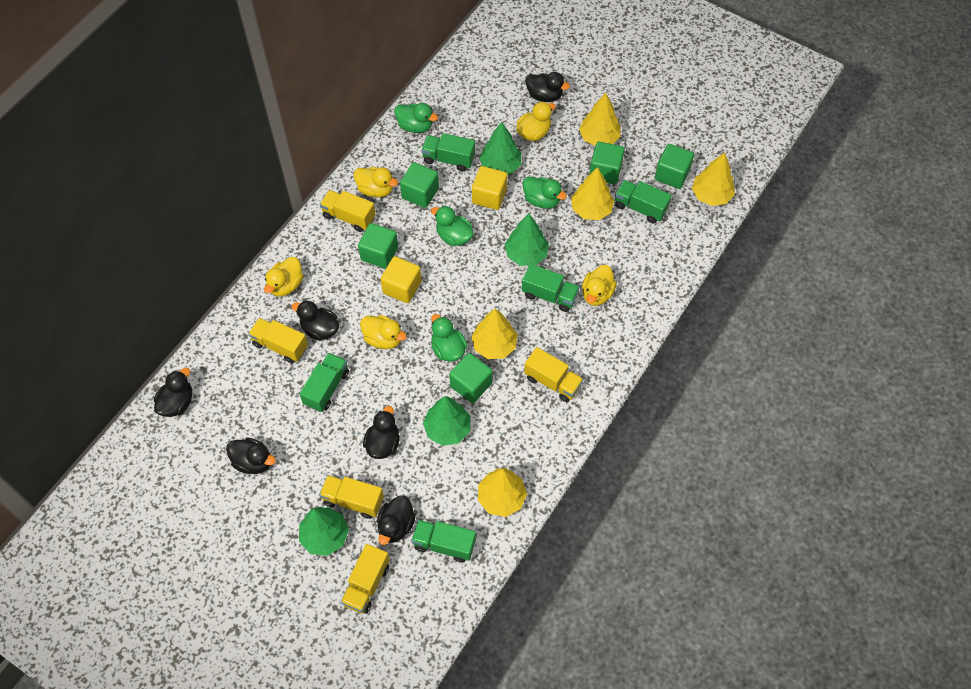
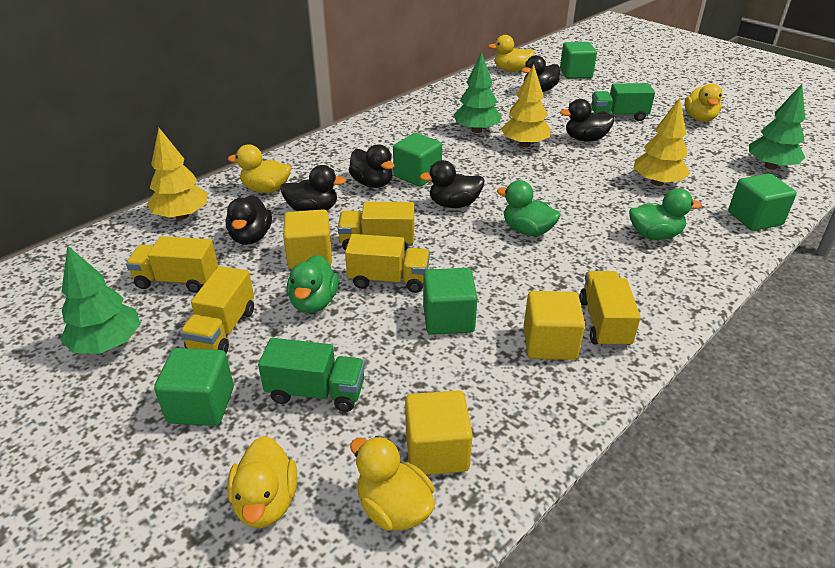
green duck: [394,103,438,133] [431,206,474,246] [431,314,468,362] [523,176,567,209] = 4 -> [287,255,339,313] [497,180,561,236] [629,188,702,240] = 3
green tree: [299,507,349,556] [423,396,470,446] [479,122,521,174] [505,214,549,266] = 4 -> [60,245,140,354] [454,52,501,133] [749,84,805,170] = 3
green truck: [300,353,349,412] [411,520,476,563] [421,133,475,171] [522,264,580,312] [615,180,672,223] = 5 -> [258,338,365,412] [591,83,655,121] = 2
yellow cube: [381,256,421,303] [472,166,507,210] = 2 -> [283,209,332,269] [405,390,473,475] [524,291,585,360] = 3
yellow tree: [471,309,518,359] [478,468,527,517] [571,167,614,220] [579,93,621,146] [692,152,735,206] = 5 -> [147,128,208,220] [501,64,551,147] [634,98,690,186] = 3

